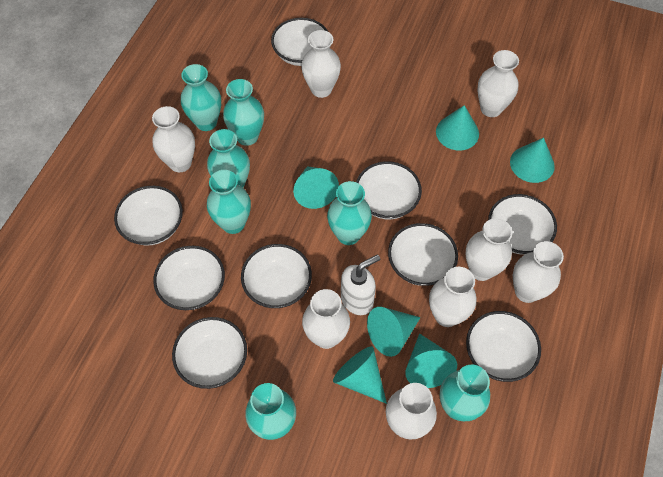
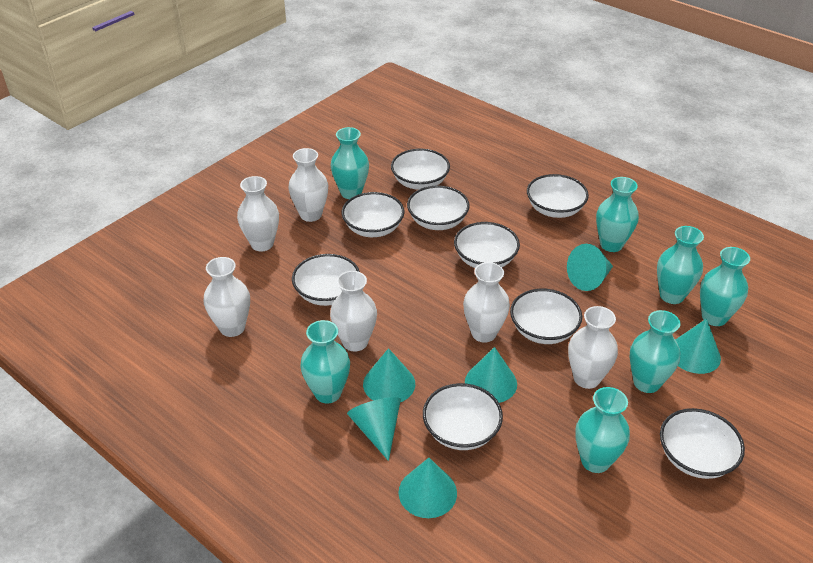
white soap dispenser: [341,255,380,315] = 1 -> none = 0
white vase: [152,106,195,172] [301,30,341,98] [302,289,350,349] [386,383,437,439] [429,267,476,327] [466,218,512,281] [478,50,519,117] [513,241,564,303] = 8 -> [204,257,250,337] [237,176,279,251] [288,148,328,222] [330,271,377,352] [463,262,510,342] [568,306,618,389] = 6

